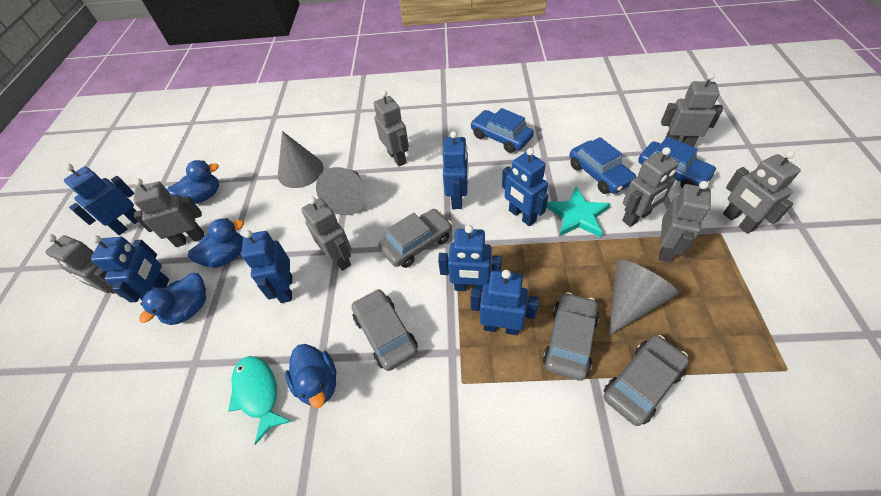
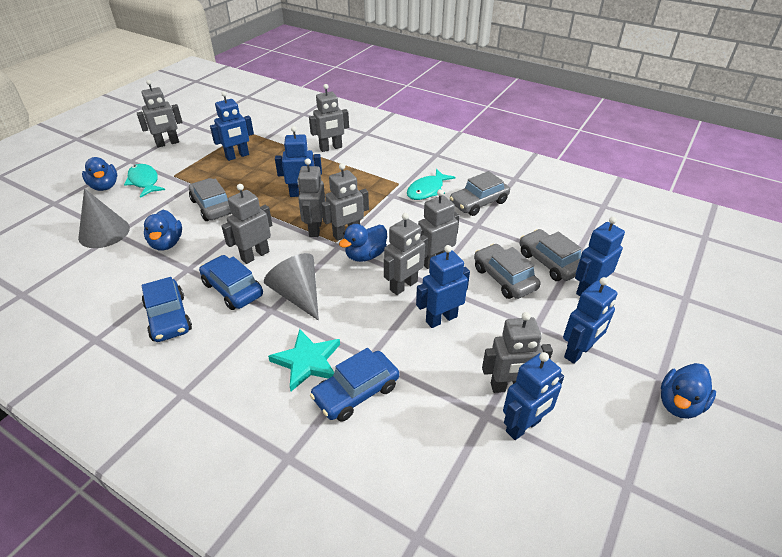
blue robot: [64,164,138,235] [91,235,169,302] [241,230,292,303] [438,225,502,292] [443,131,469,209] [470,270,539,335] [502,148,549,226] = 7 -> [210,91,254,161] [275,126,322,197] [416,245,470,328] [503,352,564,440] [563,277,617,364] [575,217,625,296] = 6
grey cone: [278,131,324,188] [316,167,367,215] [609,260,679,336] = 3 -> [78,188,130,248] [264,253,319,320] = 2
turquoise fish: [228,356,292,445] = 1 -> [124,164,165,198] [407,169,456,200] = 2

